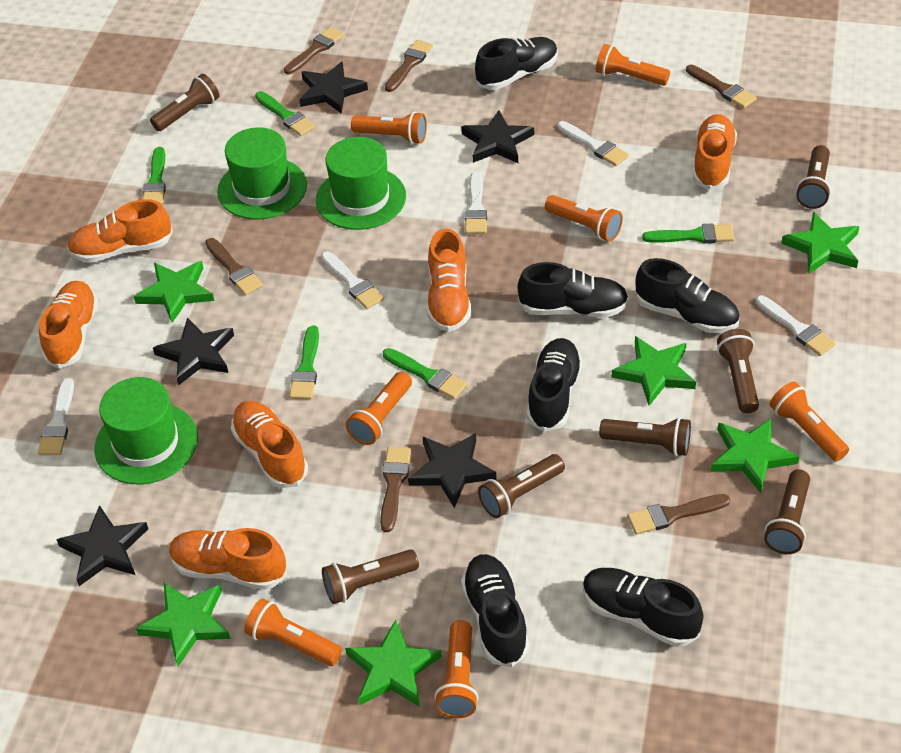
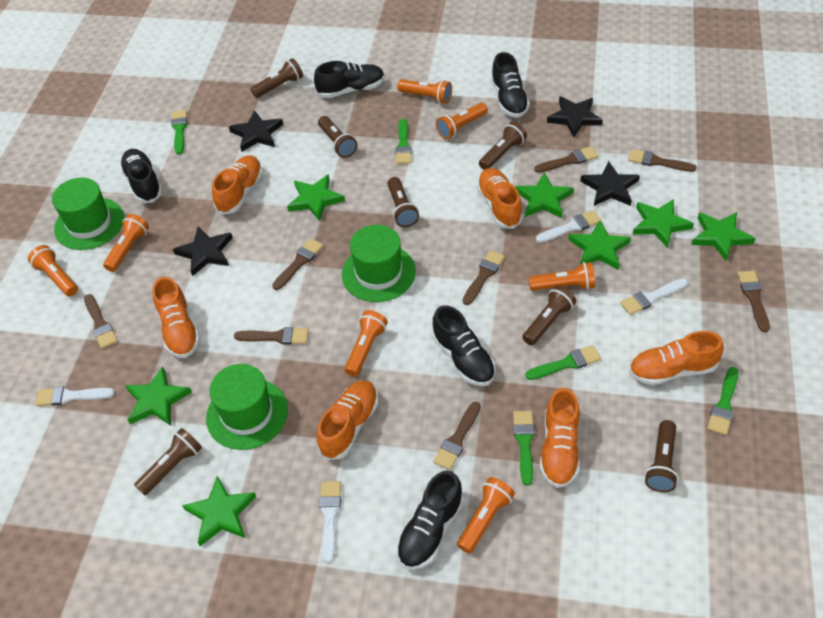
black shoe: [461,554,529,667] [475,37,558,90] [518,262,629,318] [527,338,582,432] [583,568,703,647] [635,258,740,333] = 6 -> [119,149,162,203] [314,61,385,98] [396,470,464,570] [432,305,496,386] [491,52,530,118] = 5
black star: [56,505,148,586] [153,317,234,386] [299,61,368,114] [408,433,496,508] [461,110,534,163] = 5 -> [173,227,233,276] [229,110,283,152] [547,96,603,138] [580,161,640,206] = 4
brown brush: [205,238,263,295] [284,27,344,74] [380,447,411,533] [385,40,433,92] [627,494,730,535] [686,65,757,108] = 6 -> [84,294,118,349] [234,327,309,345] [272,239,323,290] [433,402,481,470] [463,250,505,305] [534,146,598,173] [628,149,697,172] [737,271,770,332] = 8
green star: [134,261,214,323] [136,583,231,666] [345,620,442,707] [612,336,696,406] [710,418,799,493] [781,212,860,274] = 6 -> [125,367,192,426] [182,476,256,546] [287,174,345,221] [515,172,574,218] [568,220,631,270] [632,199,694,248] [691,212,756,261] = 7
white brush: [38,378,74,455] [321,251,384,309] [465,172,487,234] [557,121,629,166] [755,295,836,356] = 5 -> [36,387,115,406] [319,481,341,563] [536,210,602,243] [620,278,688,315] = 4

